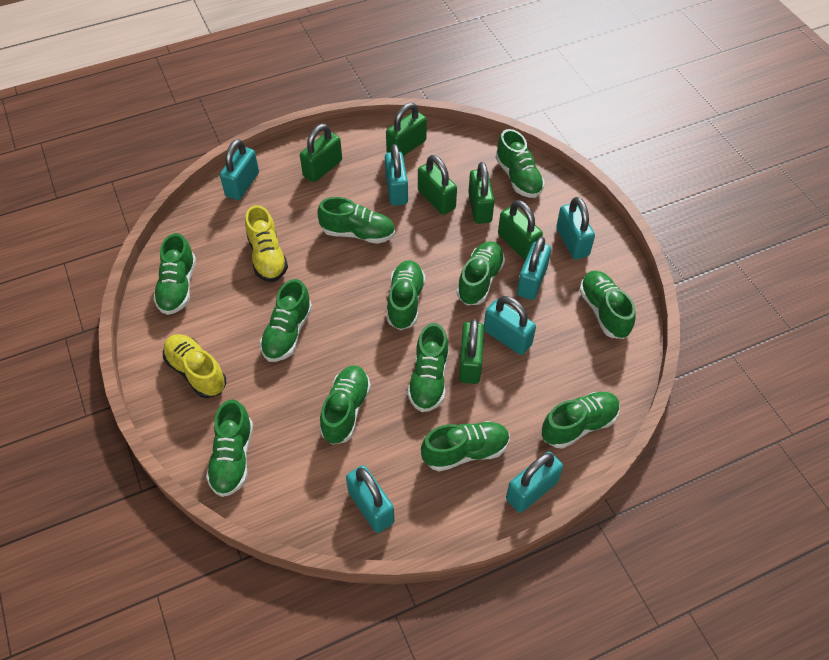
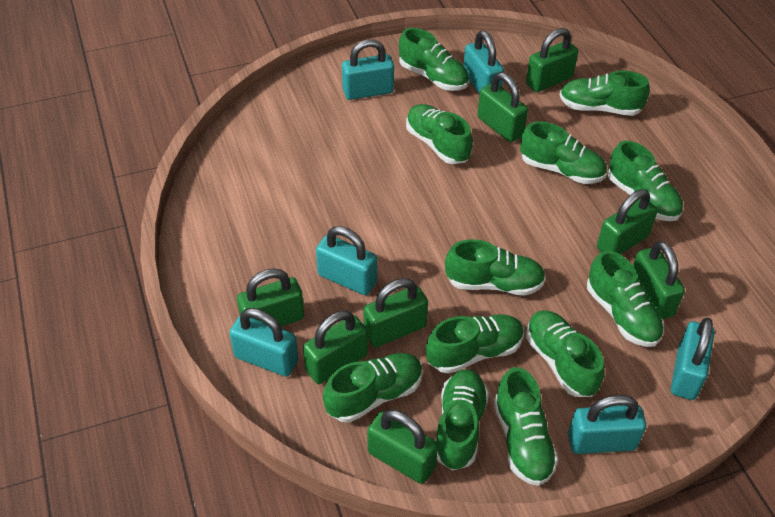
green padlock: [300,124,342,182] [386,103,427,156] [418,155,457,215] [459,319,484,384] [468,162,495,224] [498,200,543,260] = 6 -> [237,269,304,326] [303,310,368,384] [363,278,428,347] [367,409,438,484] [478,72,528,142] [526,28,578,92] [597,189,657,255] [633,241,685,319] = 8
turquoise padlock: [220,139,259,200] [346,465,395,533] [385,144,408,206] [484,296,536,355] [506,452,563,513] [517,237,551,300] [556,197,595,259] = 7 -> [229,308,298,377] [316,226,377,295] [342,39,394,100] [463,31,504,94] [568,395,646,454] [671,318,714,400] = 6
yellow shoe: [163,334,226,398] [245,205,288,282] = 2 -> none = 0

